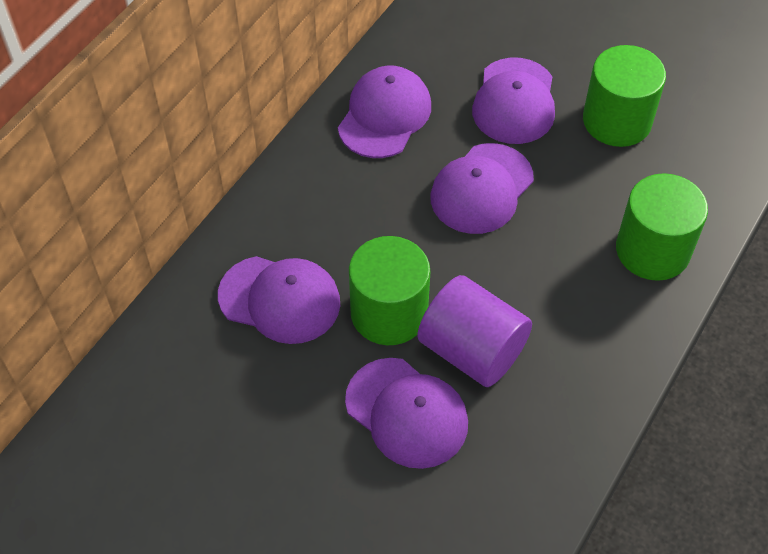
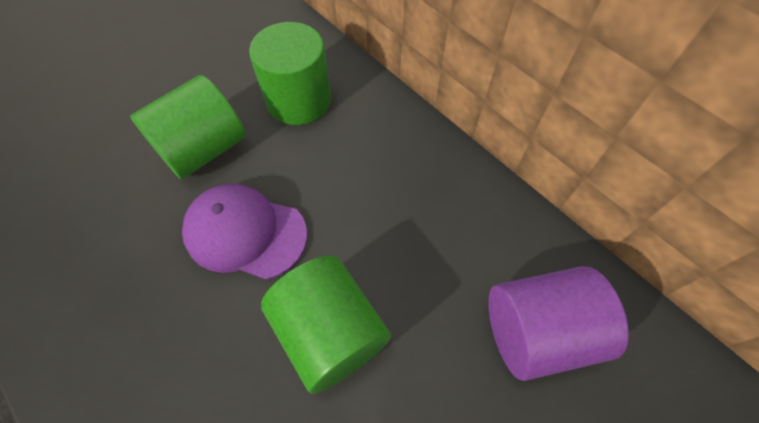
purple cap: [218,256,340,344] [338,66,431,158] [345,358,468,469] [430,143,534,234] [472,58,555,144] = 5 -> [182,184,307,279] = 1

